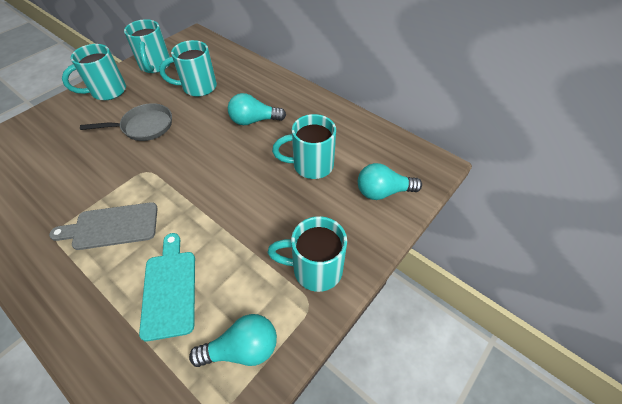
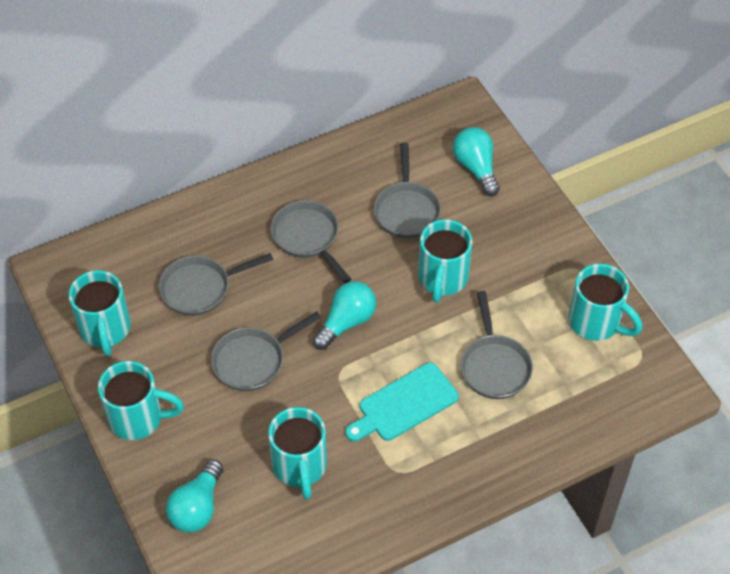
grey cutting board: [49,202,158,250] = 1 -> none = 0
grey pan: [80,103,172,141] = 1 -> [159,253,273,316] [211,311,321,391] [271,200,351,283] [374,143,441,238] [461,291,533,399] = 5

